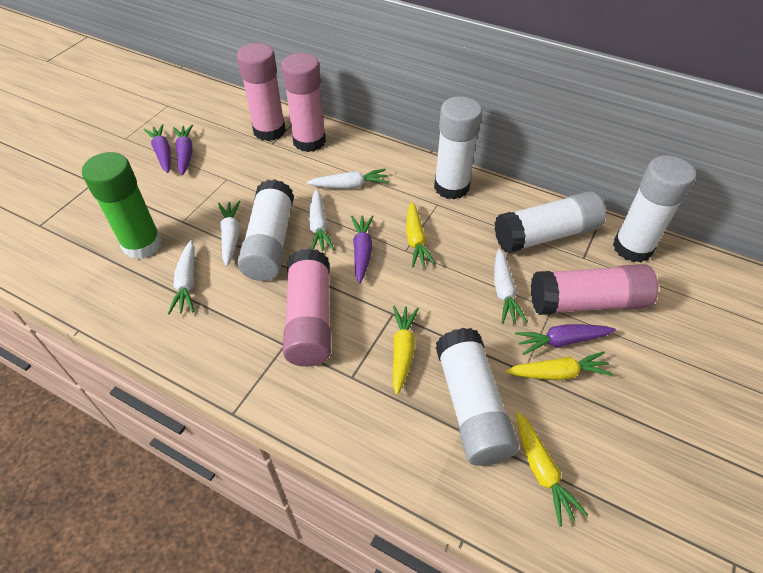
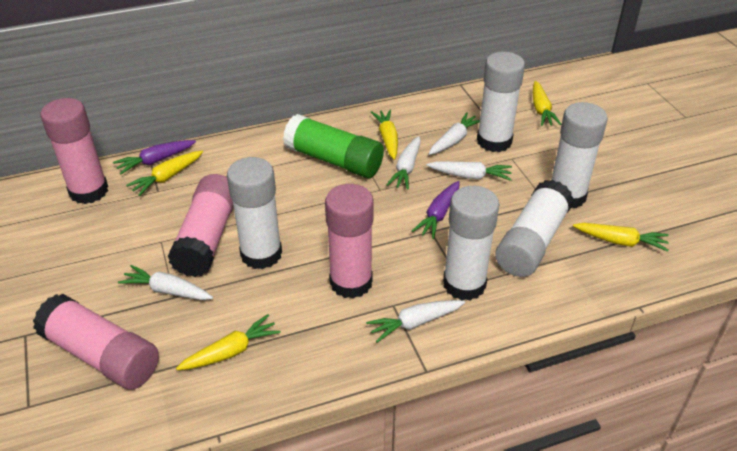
purple carrot: [144,124,171,173] [173,125,193,175] [351,215,374,284] [515,324,616,355] = 4 -> [113,140,196,175] [412,181,460,239] = 2
yellow carrot: [393,306,419,395] [406,202,436,267] [505,351,613,380] [516,412,588,527] = 4 -> [126,151,203,196] [176,314,281,370] [371,110,398,160] [533,81,562,126] [573,223,669,252] = 5

